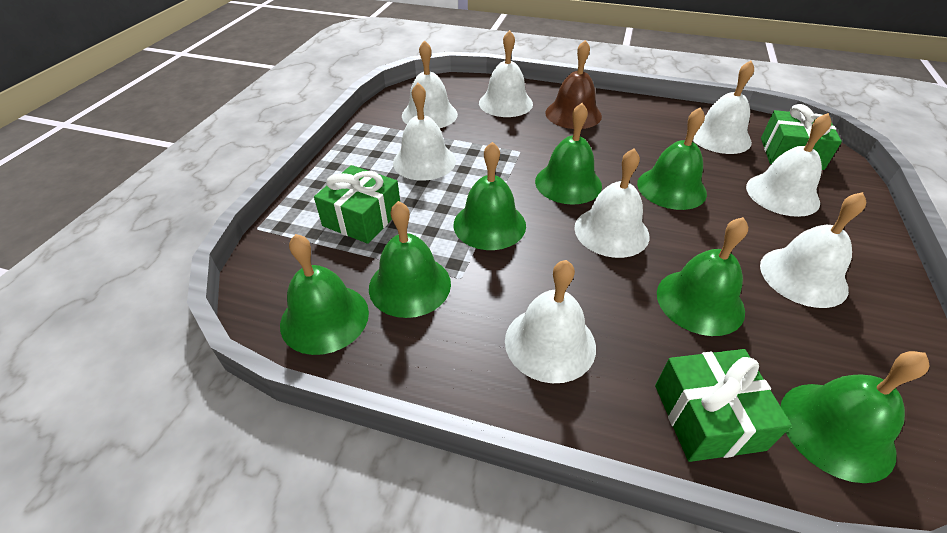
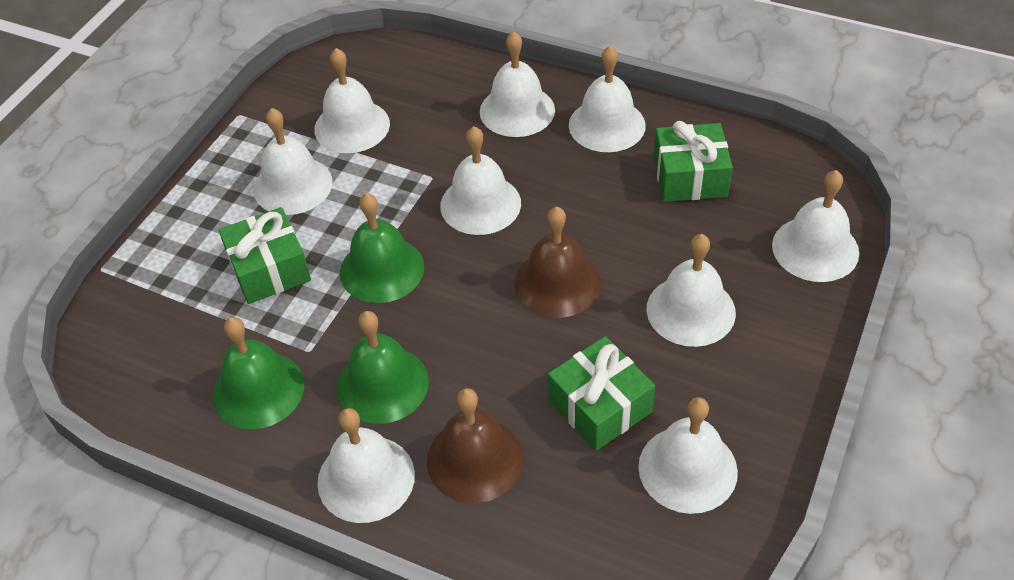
brown bell: [546,40,602,129] = 1 -> [427,388,523,503] [514,206,601,318] = 2
green bell: [280,234,369,355] [369,201,451,318] [453,142,526,250] [535,103,602,205] [637,107,707,210] [657,217,748,336] [781,351,930,483] = 7 -> [213,317,304,430] [337,311,429,424] [340,193,424,303] = 3
white bell: [393,83,456,181] [402,40,458,128] [479,30,533,117] [505,260,596,383] [574,148,649,258] [693,61,754,154] [746,113,831,217] [760,192,866,308] = 8 -> [253,108,333,215] [314,48,390,153] [317,408,415,523] [440,126,521,235] [480,31,555,137] [569,46,646,152] [638,397,738,514] [646,234,736,347] [772,170,859,282] = 9

